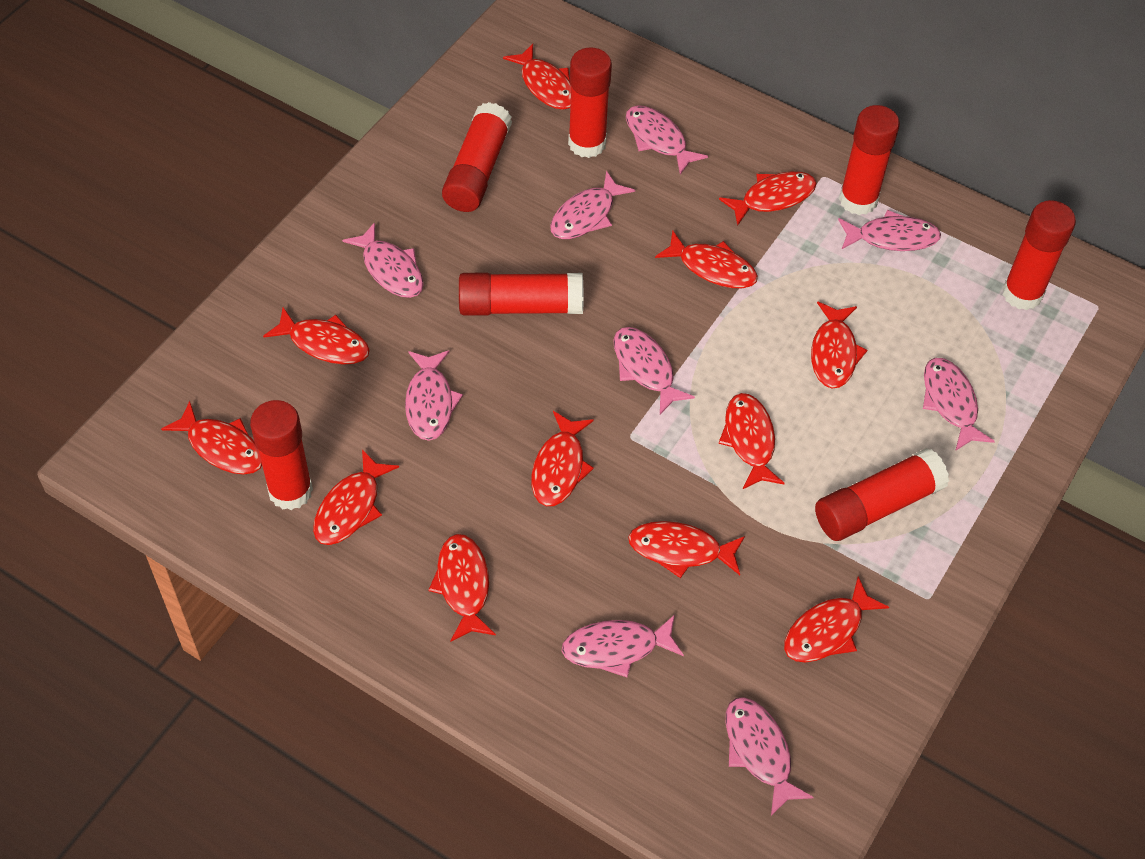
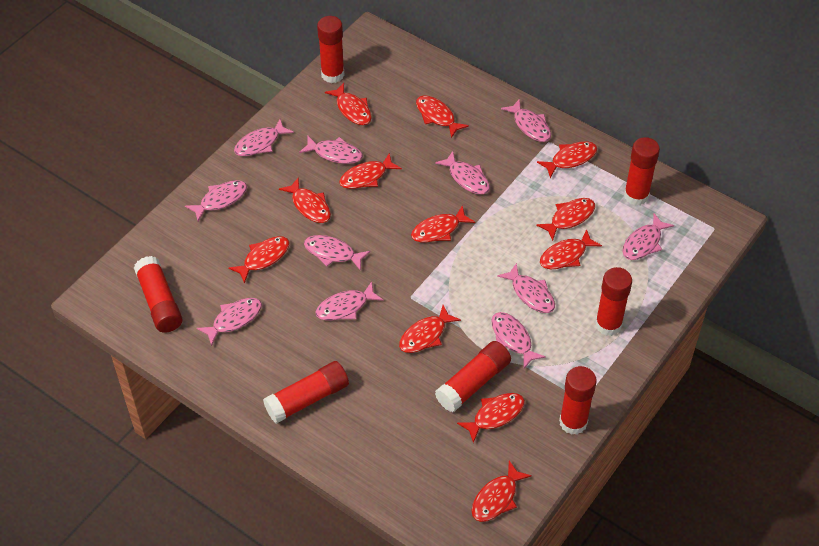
pink fish: [342,222,424,298] [405,350,463,441] [550,171,635,239] [562,615,684,677] [613,327,695,414] [626,105,708,175] [726,697,814,816] [838,210,941,251] [923,358,995,451] = 9 -> [185,180,247,221] [196,298,262,346] [234,119,294,156] [299,136,363,164] [304,235,370,271] [316,282,383,321] [435,151,490,194] [491,312,546,369] [497,263,555,313] [501,99,551,142] [622,213,674,260] = 11

